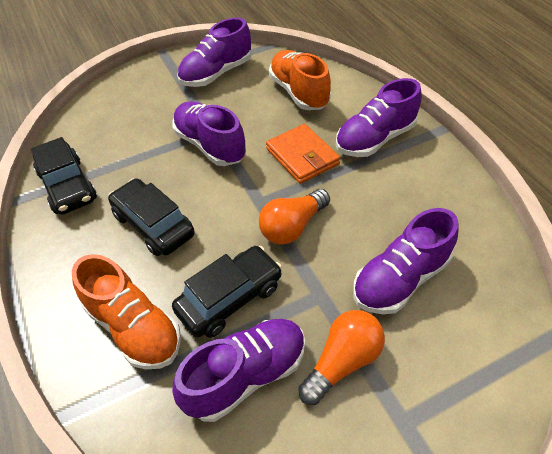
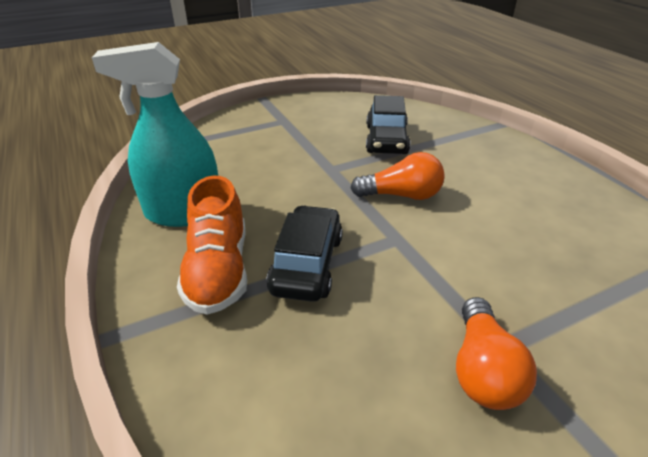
black car: [31,137,97,215] [108,178,195,256] [172,246,282,338] = 3 -> [266,205,343,302] [366,95,410,154] = 2
orange shoe: [72,254,181,369] [269,50,331,110] = 2 -> [177,175,247,315] = 1
orange wallet: [266,124,340,184] = 1 -> none = 0
purple shoe: [172,101,246,166] [172,319,305,422] [177,18,251,87] [336,78,422,157] [353,208,459,314] = 5 -> none = 0
turquoise spray bottle: none = 0 -> [92,42,218,227] = 1

